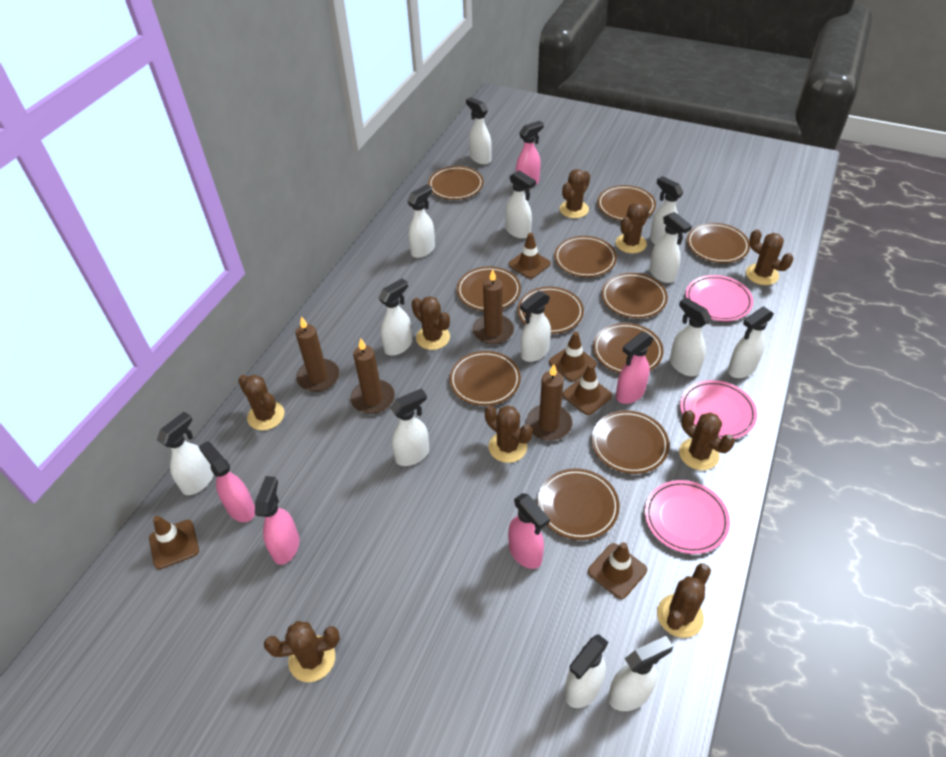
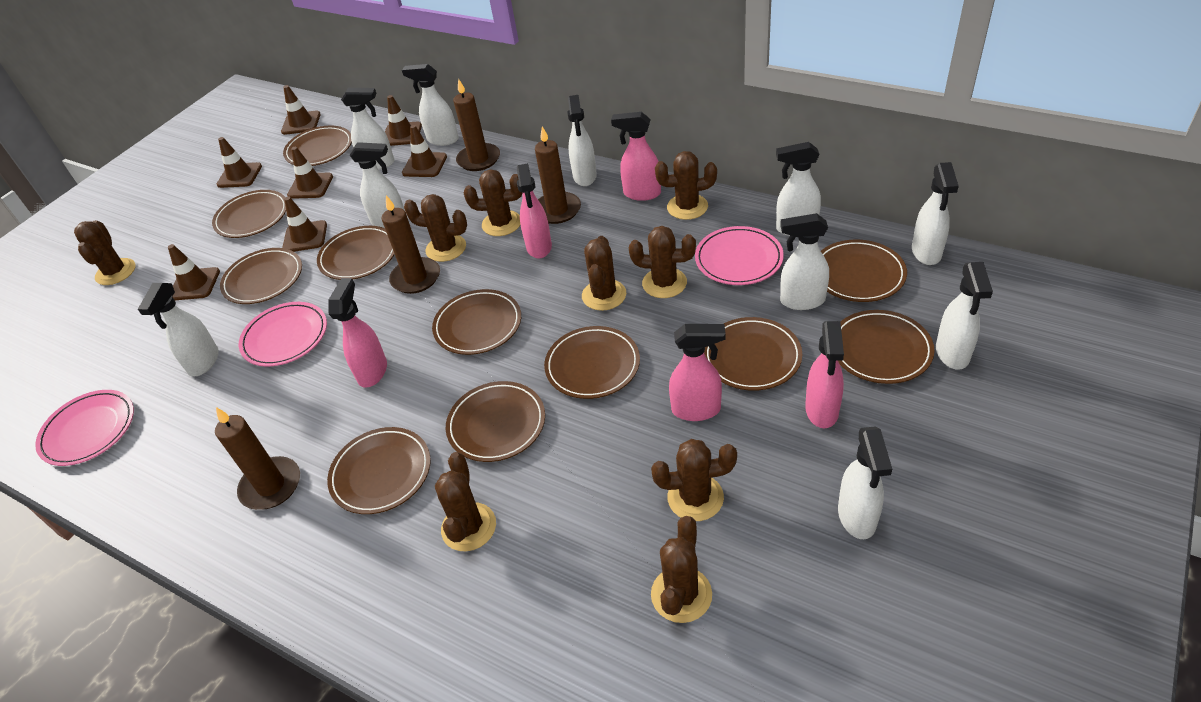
brown traffic cone: [149,516,199,569] [508,233,551,279] [549,332,597,382] [562,364,612,415] [588,542,647,599] = 5 -> [168,244,220,300] [217,137,262,188] [281,85,321,135] [282,197,327,252] [287,147,333,199] [385,95,422,146] [402,125,447,177] = 7
white spray bottle: [157,412,214,495] [378,278,412,356] [390,388,429,466] [407,184,435,258] [466,97,492,165] [505,170,536,239] [520,291,551,362] [565,634,609,708] [608,636,673,711] [650,176,683,244] [650,212,692,283] [670,297,711,376] [728,307,774,378] = 13 -> [138,283,219,377] [341,88,394,170] [349,142,405,228] [402,64,459,146] [567,95,597,186] [776,142,821,236] [780,213,829,310] [838,427,892,539] [912,162,959,265] [936,262,993,370] = 10

